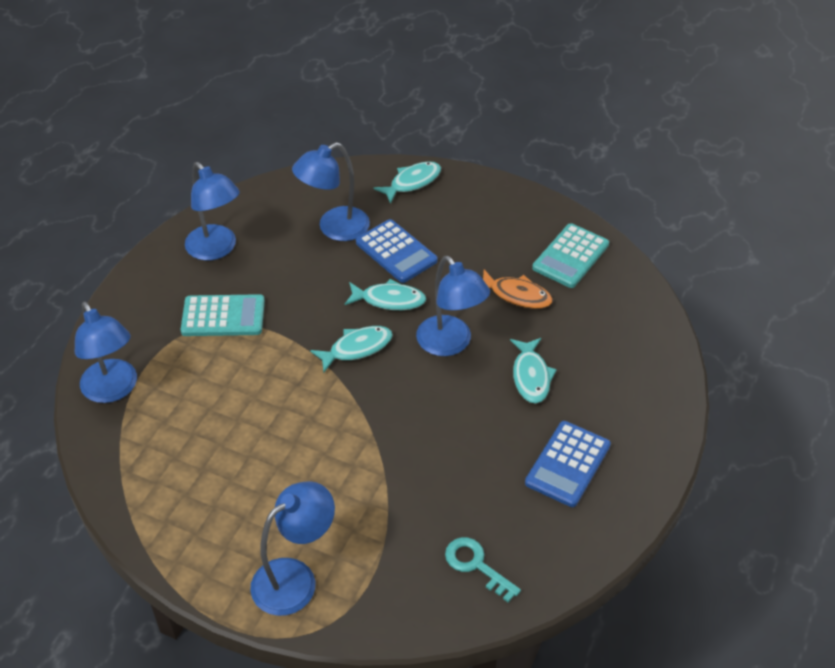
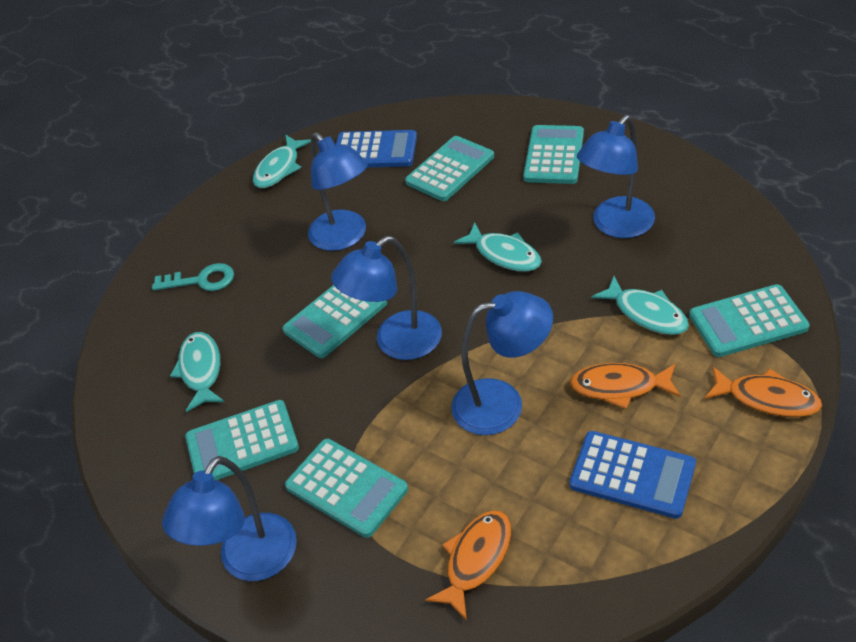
orange fish: [483,270,553,309] = 1 -> [425,510,511,620] [570,363,680,409] [704,367,822,417] = 3
turquoise calculator: [181,294,265,336] [532,223,609,288] = 2 -> [185,400,299,480] [282,285,387,358] [285,439,408,538] [405,136,494,201] [523,125,584,184] [689,284,810,357] = 6

